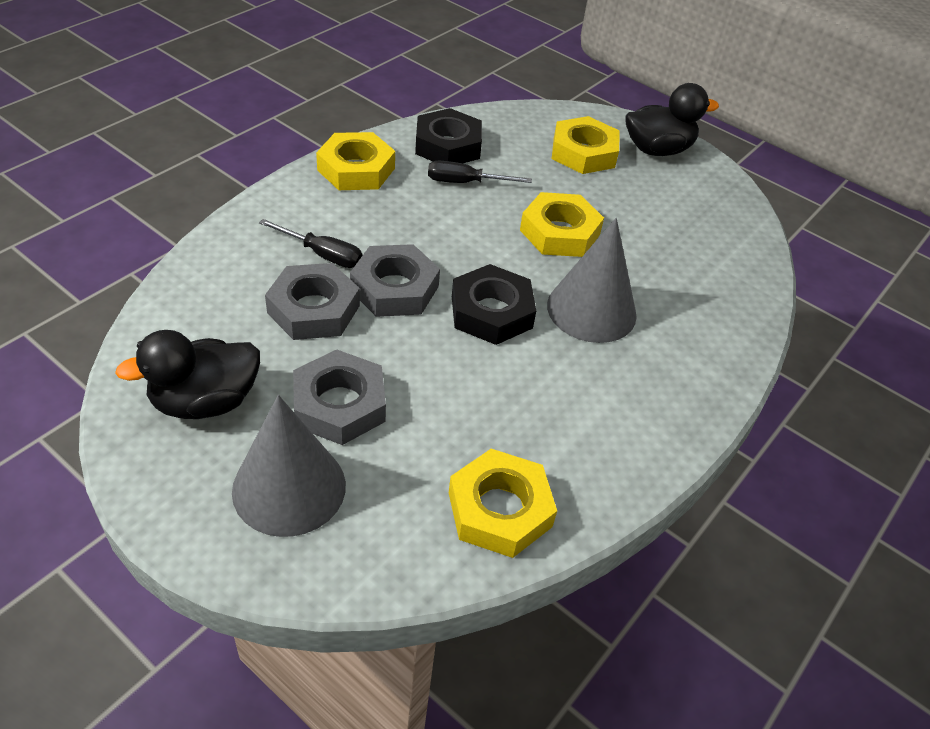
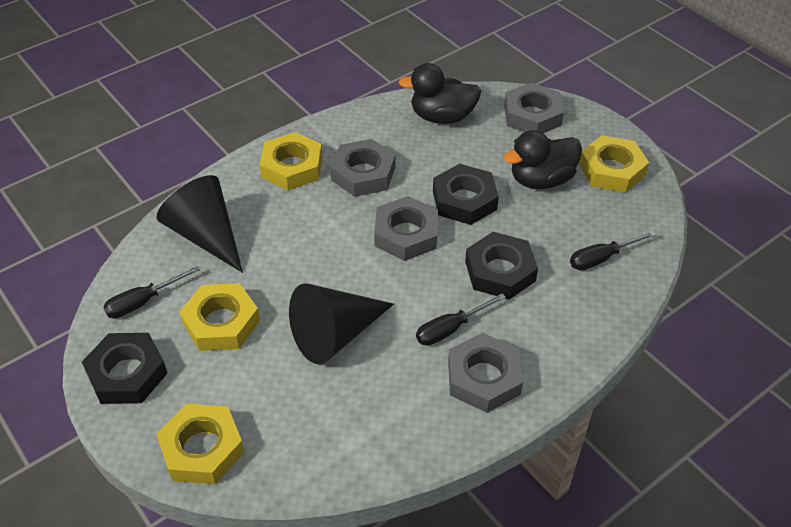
black cone: none = 0 -> [157,175,243,273] [289,283,394,364] = 2
black nut: [415,108,482,163] [452,264,536,345] = 2 -> [82,333,168,404] [433,164,499,225] [465,232,538,300] = 3
black screwdriver: [259,219,363,268] [428,161,532,183] = 2 -> [103,266,200,318] [416,293,506,346] [570,231,656,270] = 3
grey cone: [232,395,346,537] [547,218,637,343] = 2 -> none = 0
grey nut: [265,263,360,340] [293,349,386,445] [350,244,440,317] = 3 -> [330,139,396,197] [374,196,438,261] [448,333,523,413] [504,83,564,133] = 4

